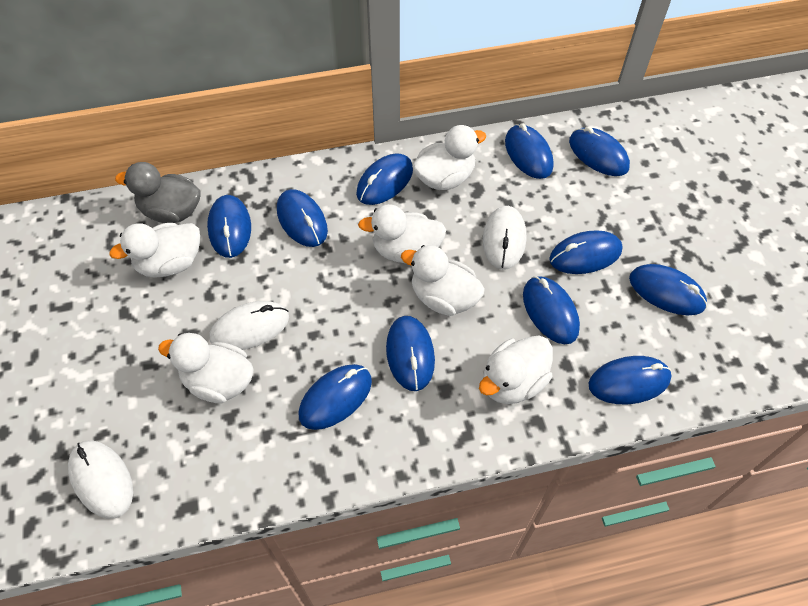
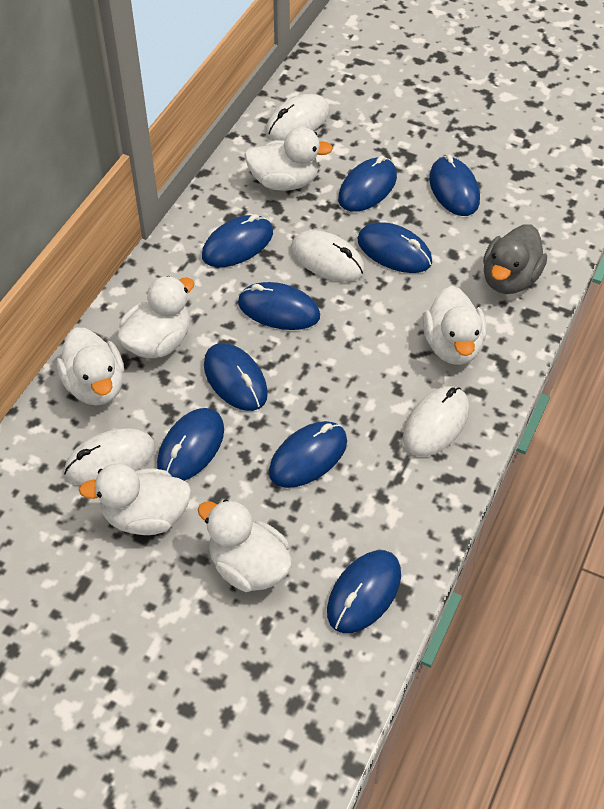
blue mouse: [207,195,251,258] [277,189,328,247] [298,364,372,430] [356,153,413,205] [386,316,435,391] [505,123,554,179] [523,276,580,344] [549,230,623,274] [569,126,630,176] [588,356,671,404] [629,264,707,315] = 11 -> [157,408,224,481] [202,214,273,267] [204,343,268,411] [238,282,320,330] [269,421,347,488] [327,550,401,633] [338,156,397,212] [357,222,432,273] [429,155,480,216] = 9
white mouse: [68,440,133,519] [210,301,289,350] [483,206,526,270] = 3 -> [64,428,156,485] [266,94,330,141] [291,230,365,282] [403,386,469,456] = 4

